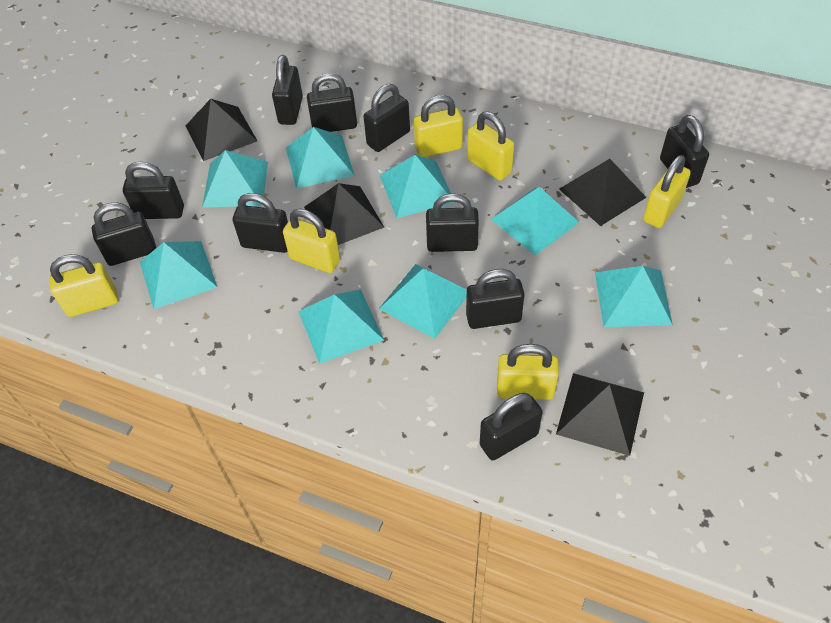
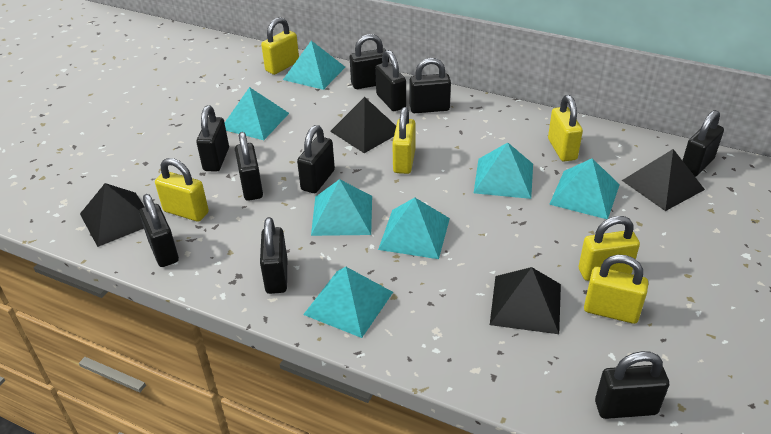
turquoise pyramid: [140,241,217,309] [202,150,268,208] [286,127,355,189] [298,290,384,364] [379,264,467,339] [380,155,455,218] [491,187,580,255] [595,266,673,327] = 8 -> [225,87,289,140] [283,41,345,90] [303,267,393,338] [311,179,372,236] [378,198,450,259] [474,143,533,199] [549,158,620,219] = 7

